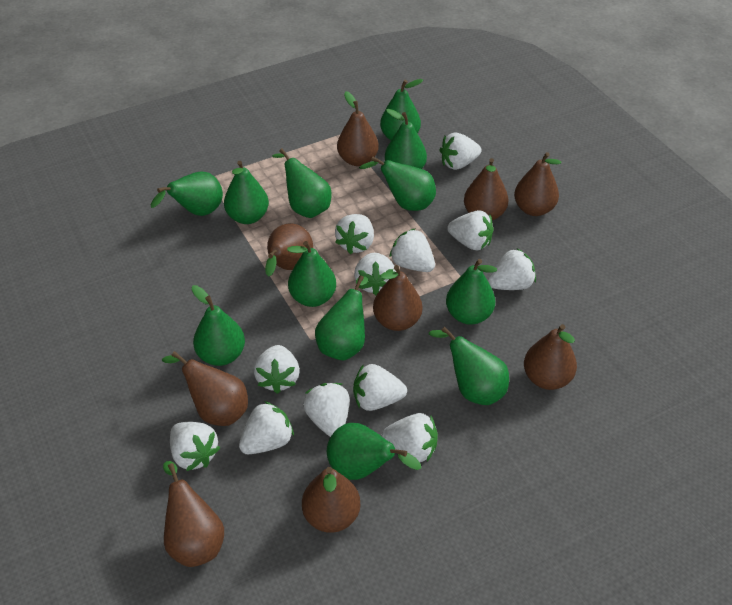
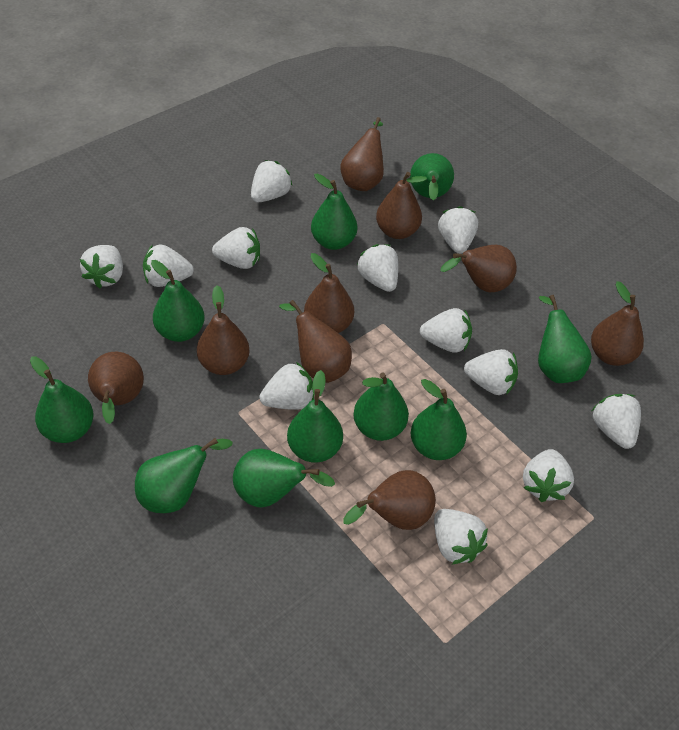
green pear: [151,171,223,216] [191,285,245,366] [224,161,269,224] [272,148,331,218] [287,241,336,307] [315,275,368,360] [327,423,421,480] [359,156,436,211] [380,79,423,140] [385,109,427,169] [429,326,509,405] [446,259,497,325] = 12 -> [30,356,94,443] [135,438,232,513] [151,260,205,342] [233,449,335,508] [287,370,343,463] [311,173,357,250] [353,372,409,441] [410,153,454,200] [411,379,467,460] [538,295,592,383] = 10

